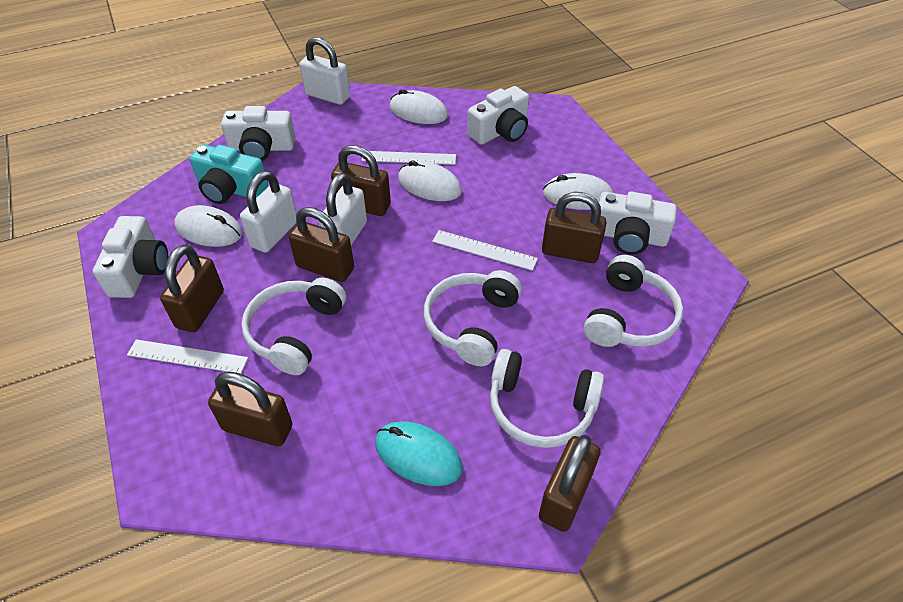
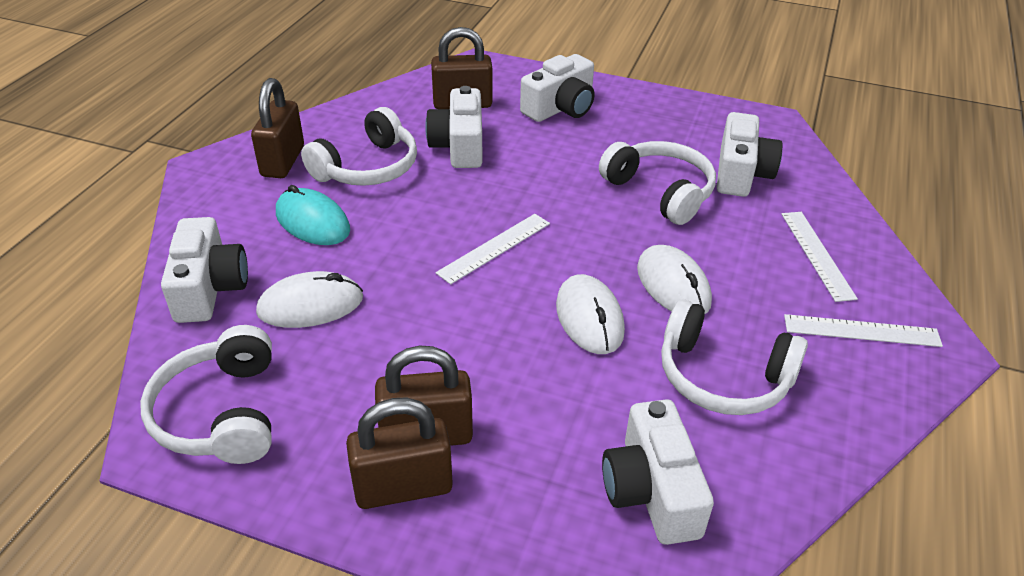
brown padlock: [160,244,224,332] [208,372,293,446] [289,207,354,282] [331,145,391,216] [539,435,600,532] [542,192,607,263] = 6 -> [251,78,304,178] [346,398,453,509] [375,346,473,446] [431,27,492,109] = 4
turquoise camera: [190,145,268,204] = 1 -> none = 0
white camera: [93,216,168,298] [221,106,296,161] [467,86,529,145] [599,192,677,255] = 4 -> [161,217,248,323] [425,86,482,168] [520,54,594,122] [602,399,714,545] [717,112,783,197] = 5
white mouse: [175,205,243,247] [390,89,448,124] [398,161,462,201] [543,173,613,210] = 4 -> [256,271,363,328] [556,274,625,354] [637,245,712,314] = 3
white padlock: [240,171,297,253] [299,37,350,105] [318,173,367,245] = 3 -> none = 0

